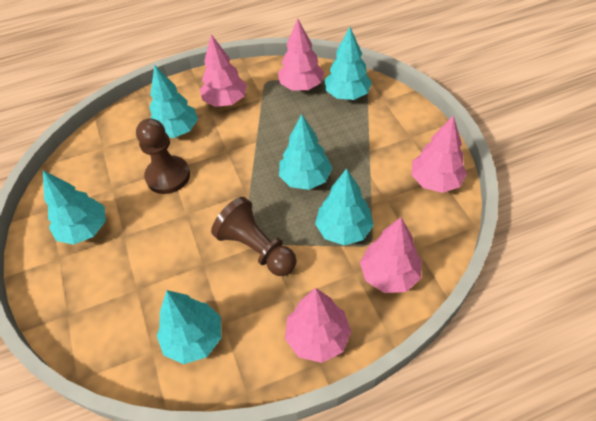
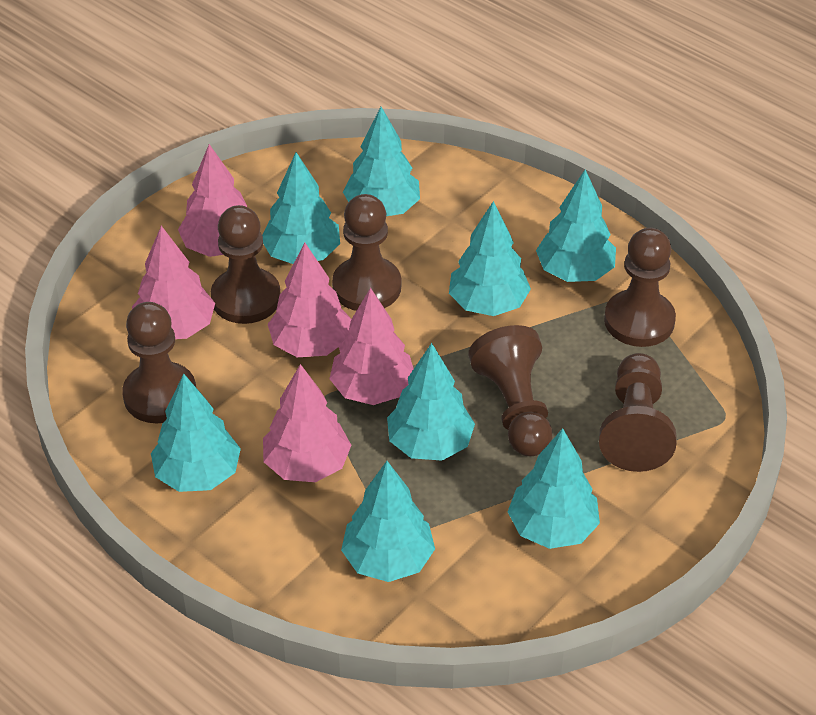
brown pawn: [136,118,190,194] [211,197,297,276] = 2 -> [122,302,196,423] [211,205,281,324] [332,194,401,311] [468,325,552,456] [599,353,677,472] [604,228,676,347] = 6
turquoise tree: [43,170,106,245] [149,65,198,138] [156,290,221,364] [279,114,332,190] [315,168,374,245] [325,27,372,100] = 6 -> [151,374,241,492] [262,152,340,264] [341,461,435,582] [343,107,420,216] [387,343,475,461] [449,201,531,316] [508,428,600,549] [536,169,616,282] = 8

